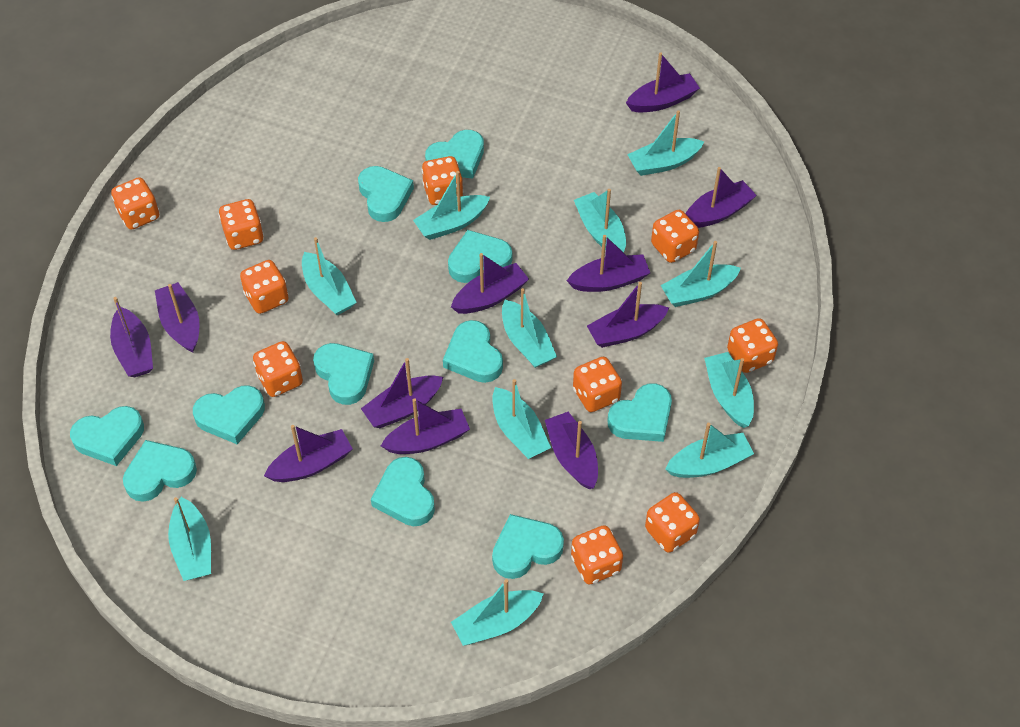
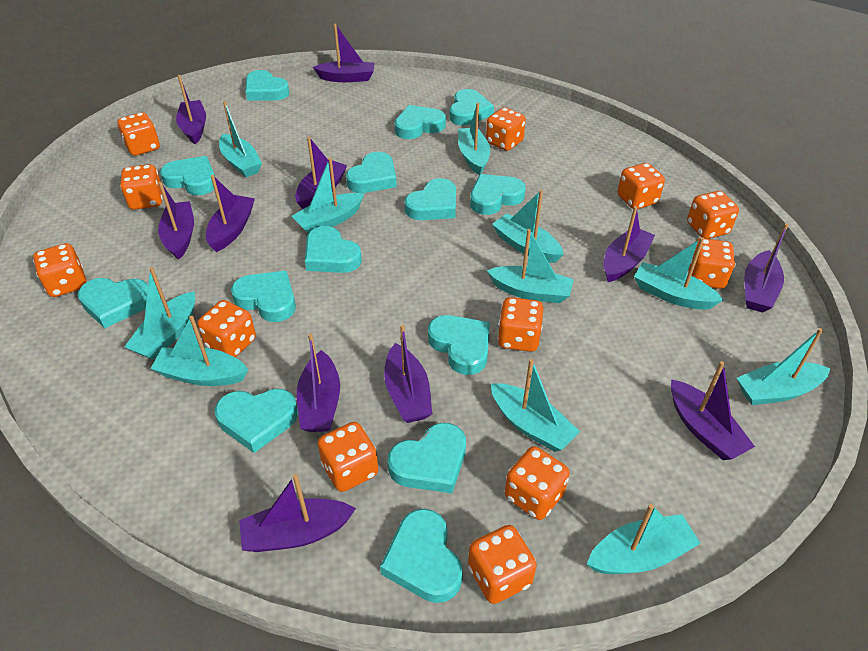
orange dice: [111,177,159,230] [219,199,264,250] [240,260,289,314] [253,341,303,397] [422,156,463,205] [571,525,623,584] [573,357,622,412] [645,492,700,553] [651,210,699,263] [727,318,778,373] = 10 -> [33,243,86,297] [117,112,160,156] [120,164,163,210] [197,300,256,357] [318,422,378,492] [468,525,537,604] [486,107,526,151] [497,297,543,352] [505,446,570,520] [618,163,665,209] [687,191,739,239] [688,238,735,289] = 12
turquoise heart: [70,406,144,466] [123,440,197,502] [193,385,265,444] [313,343,374,405] [358,166,414,222] [371,457,435,526] [425,130,484,179] [443,320,503,383] [448,230,512,283] [492,514,564,579] [607,383,672,442] = 11 -> [78,278,148,328] [160,156,215,195] [215,389,298,453] [231,271,296,322] [245,70,290,101] [305,226,362,273] [346,152,397,193] [380,509,463,603] [388,423,466,493] [394,105,446,139] [405,178,456,220] [428,315,490,375] [450,89,494,126] [470,174,526,215] = 14

